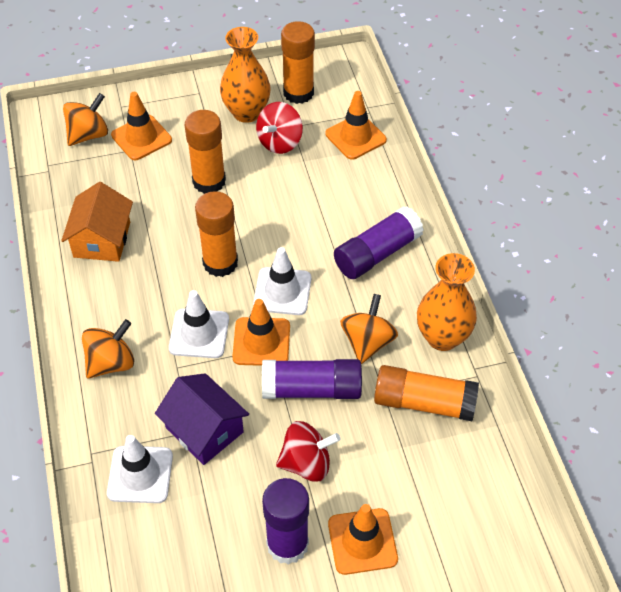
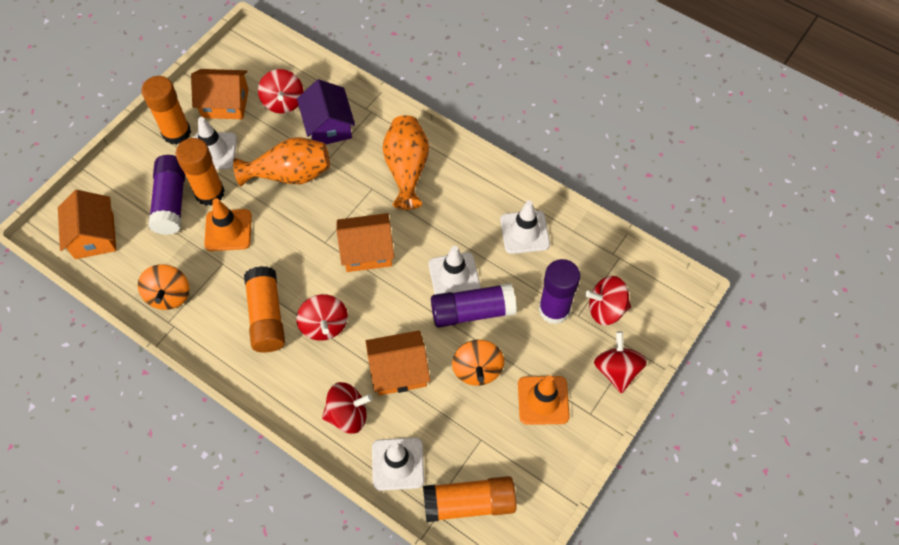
orange house: [61,182,133,262] = 1 -> [58,190,116,259] [191,69,249,119] [336,213,395,272] [366,330,430,396] = 4
orange spinning top: [63,93,108,146] [82,319,134,379] [340,294,398,364] = 3 -> [138,264,190,310] [452,340,504,386] = 2
orange traffic cone: [111,92,172,160] [232,299,290,366] [325,91,387,160] [328,504,398,575] = 4 -> [204,198,252,251] [518,375,570,425] = 2
red spinning top: [256,102,303,154] [276,421,340,482] = 2 -> [258,69,304,114] [296,294,348,341] [322,382,373,434] [585,276,631,325] [594,331,647,394] = 5
white traffic cone: [107,435,173,503] [169,290,229,358] [253,247,311,315] = 3 -> [194,117,237,170] [372,438,424,491] [429,246,480,295] [500,200,550,254] = 4

